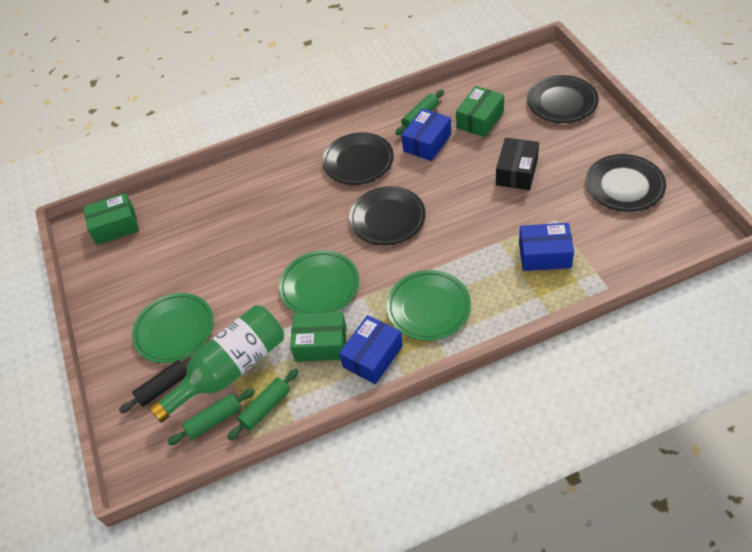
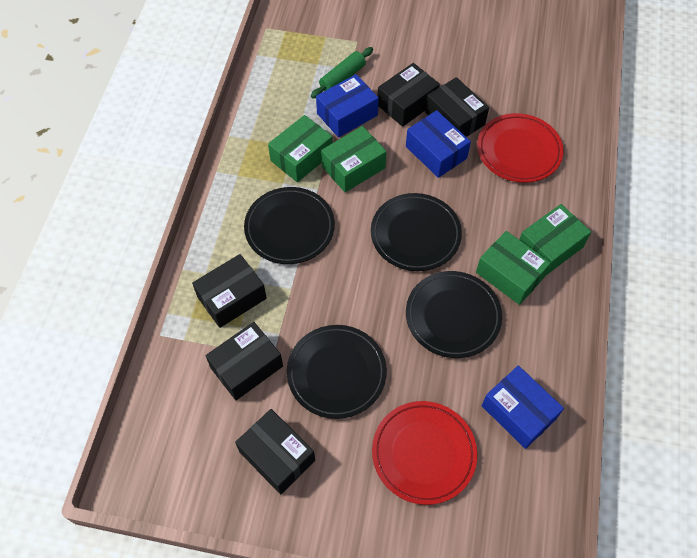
black box: [496,138,539,190] = 1 -> [192,254,267,328] [206,322,283,400] [235,409,315,494] [378,63,440,127] [425,77,489,137] = 5
black rolling pin: [119,356,193,413] = 1 -> none = 0
green bottle: [149,305,284,423] = 1 -> none = 0
green box: [83,193,139,245] [290,312,347,362] [456,86,504,137] = 3 -> [268,115,333,182] [321,126,387,192] [476,231,551,305] [519,204,591,275] = 4
green plate: [132,293,214,363] [279,250,359,314] [386,270,471,341] = 3 -> none = 0
green rolling pin: [168,389,255,445] [227,369,299,440] [395,90,444,135] = 3 -> [311,47,373,98] = 1
red plate: none = 0 -> [372,401,477,505] [477,113,564,183] = 2

